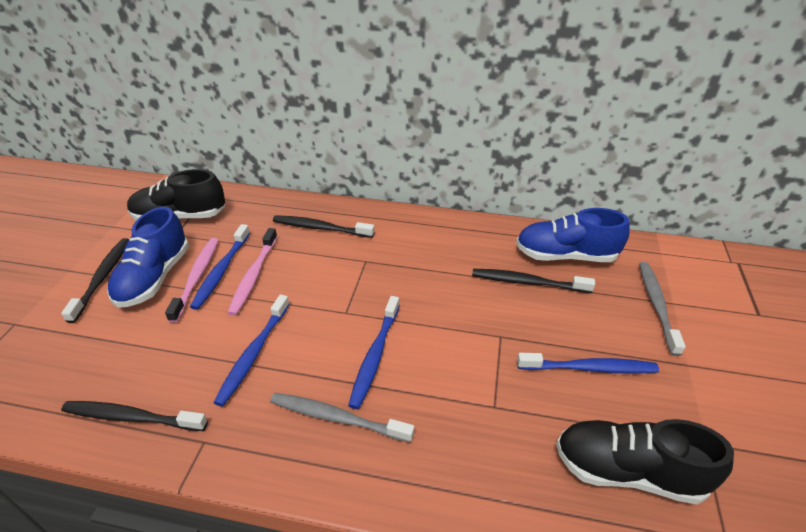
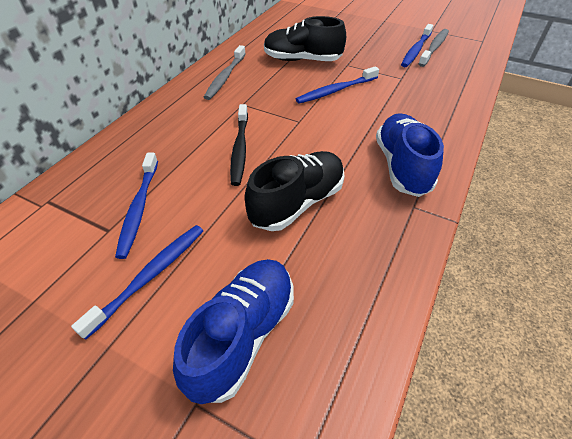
black toothbrush: [61,238,129,323] [61,401,208,431] [273,215,374,238] [472,269,595,293] = 4 -> [230,104,248,186] = 1
pink toothbrush: [165,238,218,323] [228,228,277,316] = 2 -> none = 0

